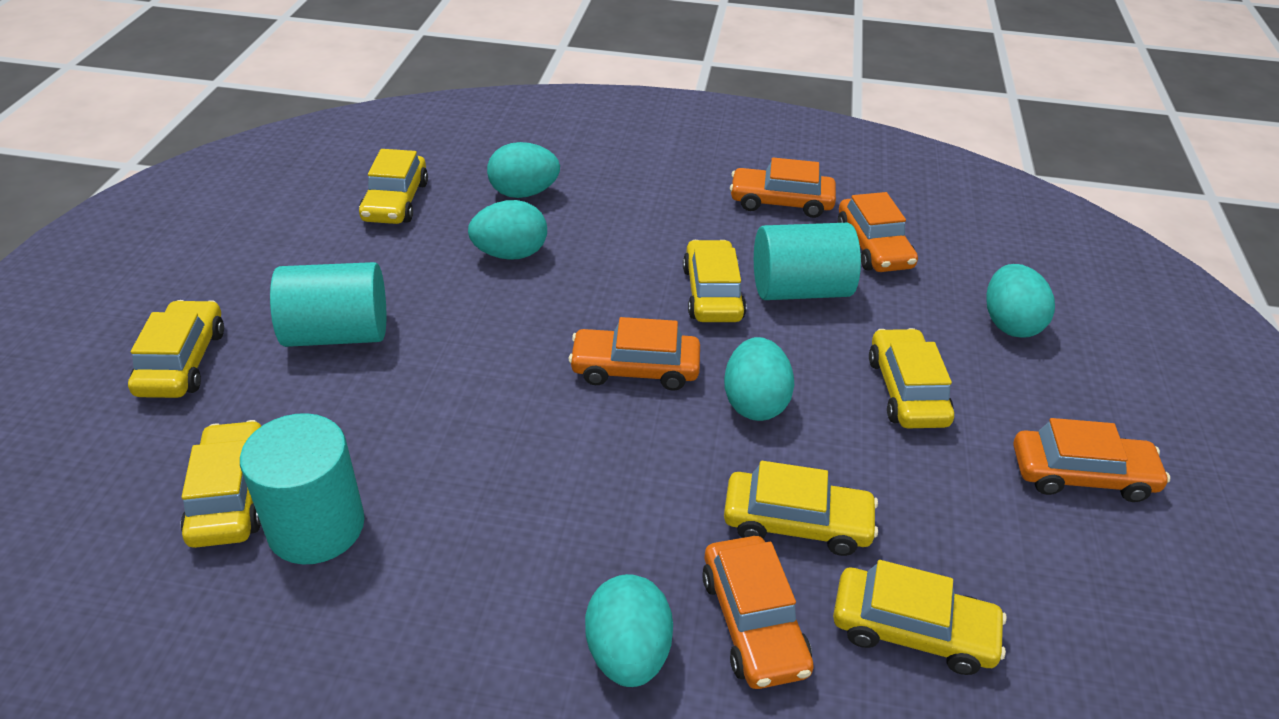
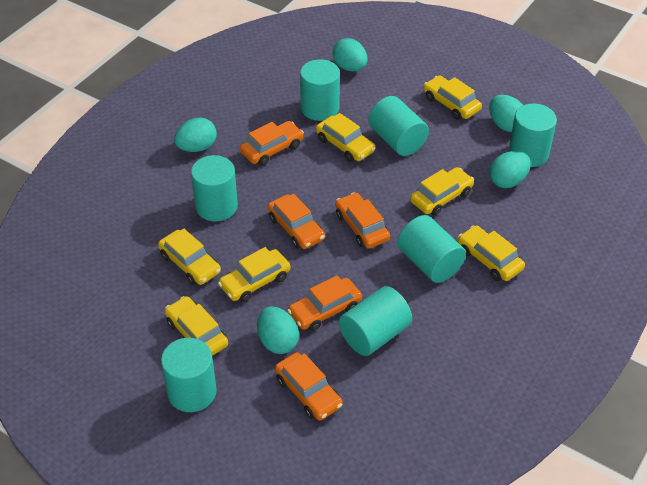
turquoise cylinder: [240,413,365,564] [270,262,386,347] [754,223,861,300] = 3 -> [161,338,217,412] [191,155,238,221] [300,59,340,121] [339,286,412,356] [368,96,429,156] [397,215,466,283] [509,104,557,167] = 7

